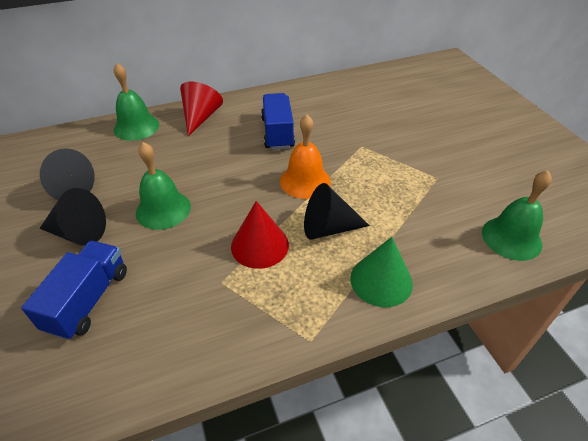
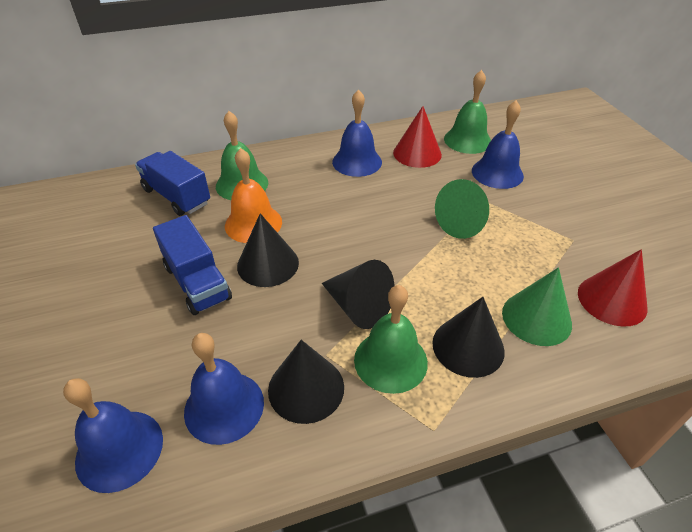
black cone: [40,148,95,200] [40,188,106,246] [304,183,370,240] = 3 -> [237,213,299,287] [268,340,344,424] [322,260,395,329] [432,297,505,378] = 4
blue bell: none = 0 -> [63,378,163,493] [184,333,264,445] [332,90,382,177] [472,100,524,189] = 4
green cone: [350,237,413,307] = 1 -> [435,179,489,239] [502,267,572,346] = 2

